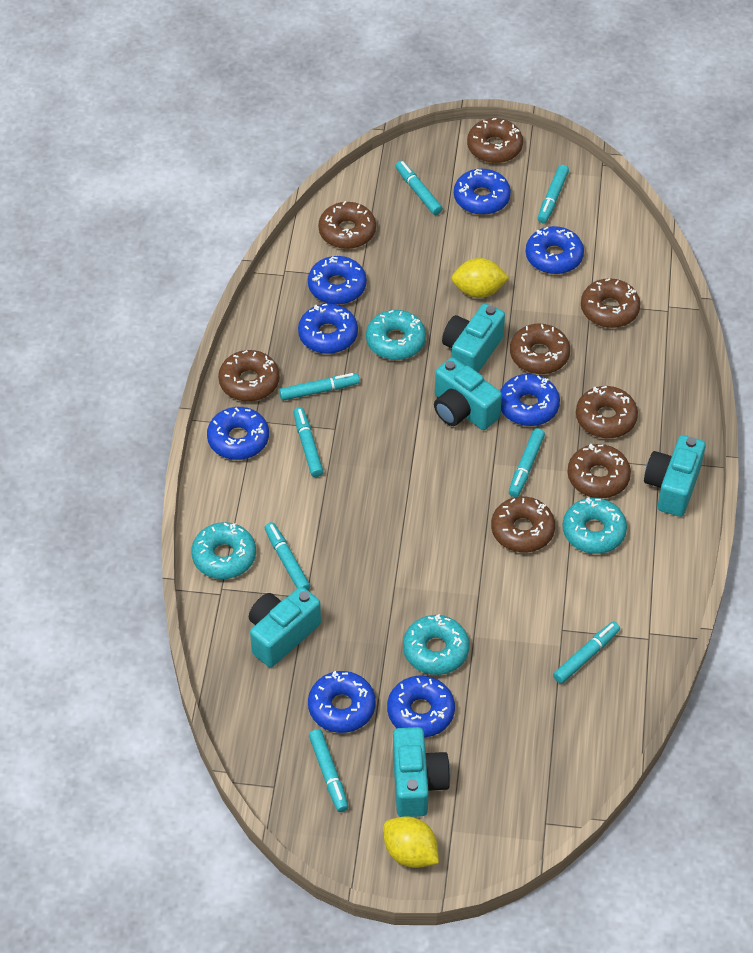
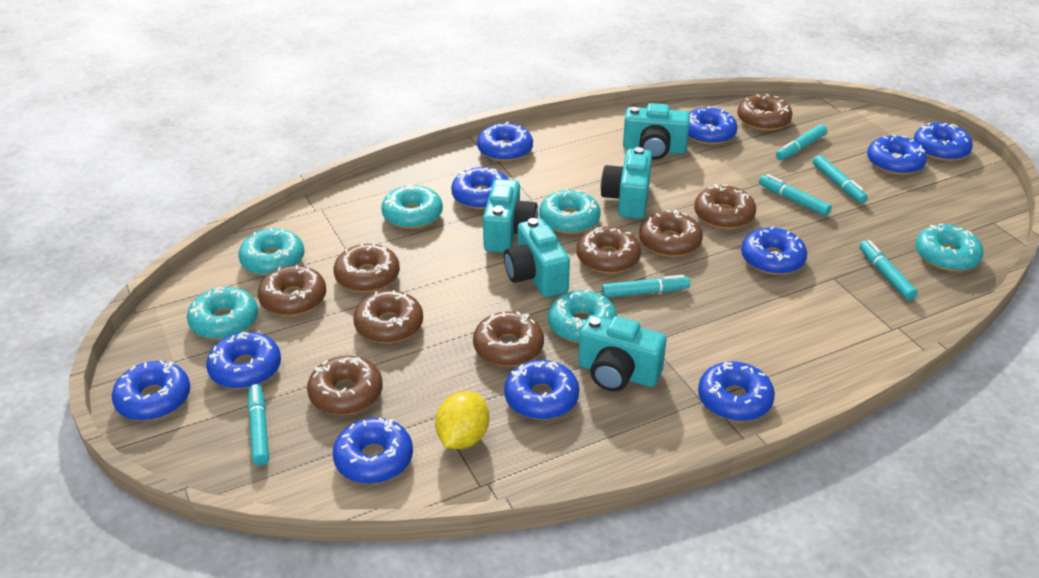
blue donut: [207,407,269,460] [298,304,358,354] [308,256,367,305] [308,671,376,733] [387,676,455,738] [454,169,511,215] [500,374,560,426] [526,226,584,274] = 8 -> [112,360,190,421] [206,332,281,389] [333,417,413,484] [451,167,508,209] [477,122,533,162] [504,360,579,420] [688,106,738,145] [698,361,775,421] [741,226,807,275] [867,135,927,175] [913,123,973,161] = 11
brown donut: [218,350,280,402] [318,201,376,249] [467,118,523,163] [491,496,555,552] [510,324,570,374] [568,444,631,498] [576,386,638,438] [581,278,641,328] = 8 -> [258,265,326,316] [307,356,383,415] [333,243,400,292] [353,290,423,343] [473,311,544,366] [577,226,641,274] [639,210,703,257] [694,184,756,229] [737,94,792,131] = 9
turquoise donut: [191,522,256,579] [366,310,426,360] [403,614,470,675] [563,497,627,554] = 4 -> [187,287,258,340] [239,228,304,276] [381,185,443,229] [539,189,601,234] [548,289,617,343] [915,223,983,271] = 6
turquoise marker: [265,522,311,590] [279,373,360,401] [293,407,324,477] [309,729,349,812] [395,161,443,215] [509,428,545,497] [538,165,569,223] [553,621,620,684] = 8 -> [248,384,269,466] [602,275,690,298] [759,174,832,216] [776,124,827,160] [813,155,868,203] [859,240,918,300] = 6
yellow lemon: [383,816,439,868] [451,258,509,298] = 2 -> [435,391,489,449] = 1

